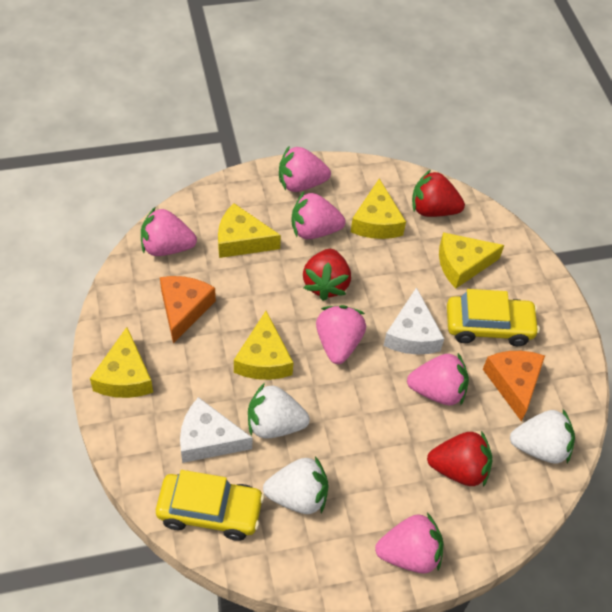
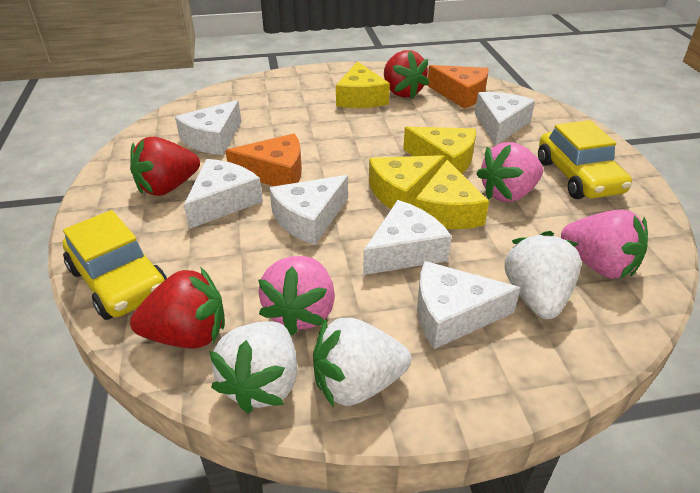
pink strawberry: [141,207,197,256] [279,145,331,192] [291,192,346,239] [316,305,366,364] [375,513,443,573] [407,353,469,406] = 6 -> [258,256,335,335] [476,142,543,202] [561,210,648,279] = 3
white cheese: [180,397,252,463] [384,287,444,355] = 2 -> [175,100,241,155] [184,159,263,229] [269,175,348,245] [363,200,452,275] [417,261,521,349] [475,92,535,146] = 6
yellow cheese: [90,327,153,398] [218,203,281,258] [234,311,294,380] [351,179,406,239] [439,232,504,289] = 5 -> [336,61,390,108] [369,155,445,209] [403,127,476,174] [415,160,489,229] = 4

